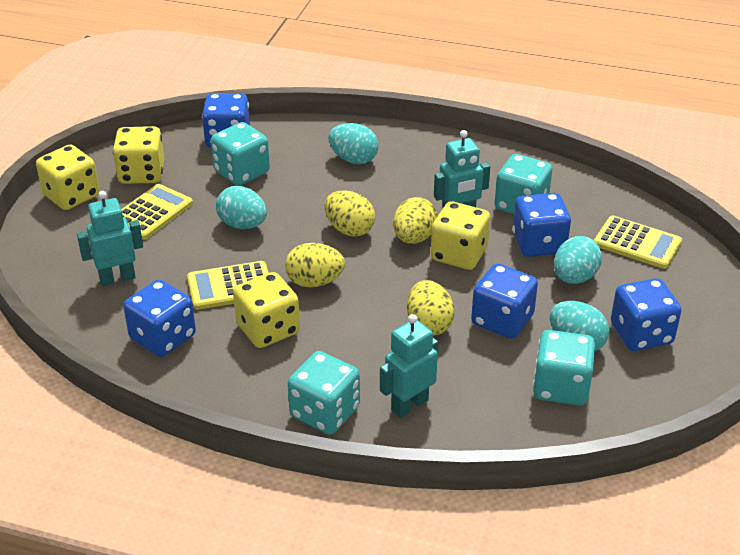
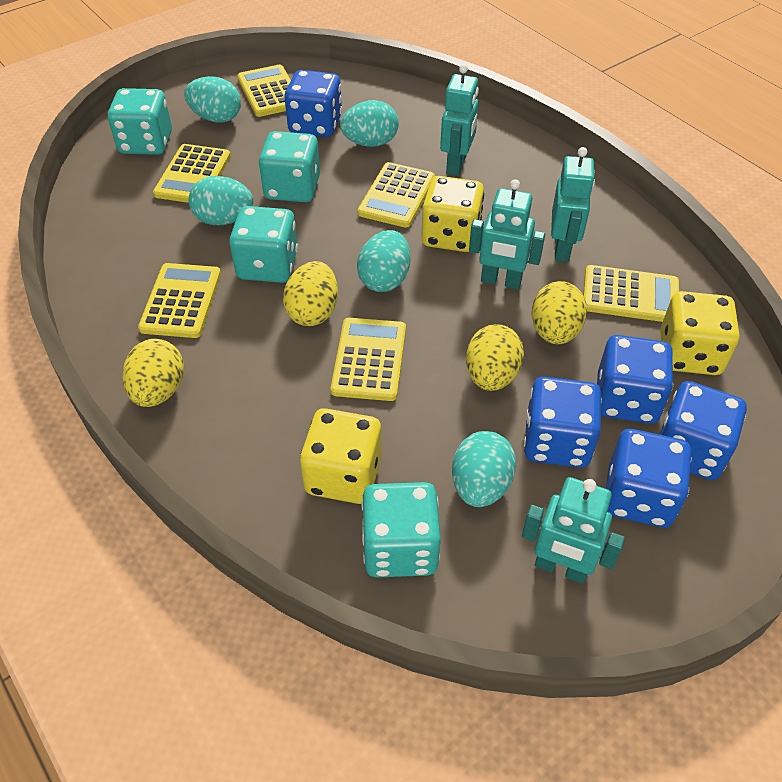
turquoise egg: [216,186,267,229] [328,123,378,164] [550,301,609,351] [554,236,602,284] = 4 -> [184,76,241,123] [189,176,253,225] [340,100,399,147] [357,230,411,292] [452,431,516,507] = 5
turquoise robot: [77,191,143,286] [380,314,438,418] [434,130,490,209] = 3 -> [440,64,479,176] [469,179,545,289] [522,477,625,584] [551,147,595,262] = 4
yellow calculator: [121,184,193,240] [187,261,269,310] [594,216,682,269] = 3 -> [138,263,221,338] [153,144,231,203] [237,65,291,117] [331,318,406,401] [358,162,435,228] [583,265,679,322] = 6
yellow dice: [36,144,100,210] [113,126,164,184] [233,272,300,348] [431,201,490,270] = 4 -> [300,408,382,504] [421,176,484,252] [660,291,739,375] = 3

